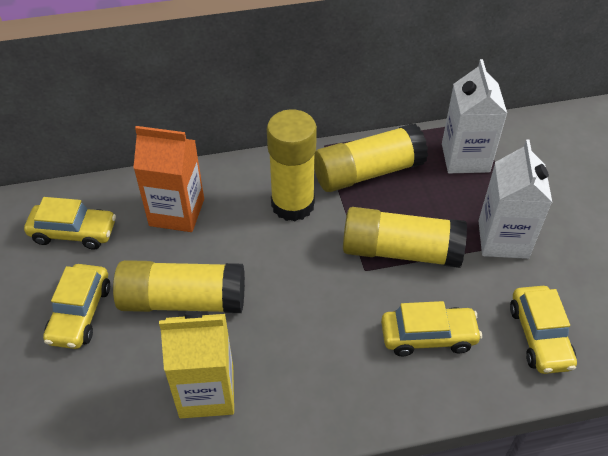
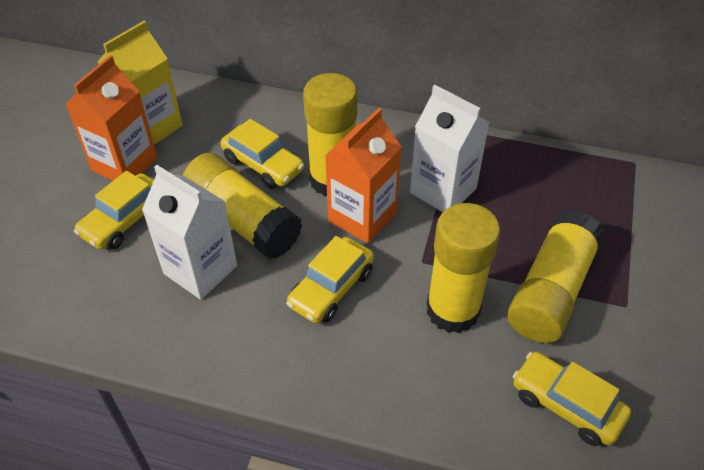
orange carton: [133,126,204,232] = 1 -> [65,55,158,181] [325,108,402,244] = 2

